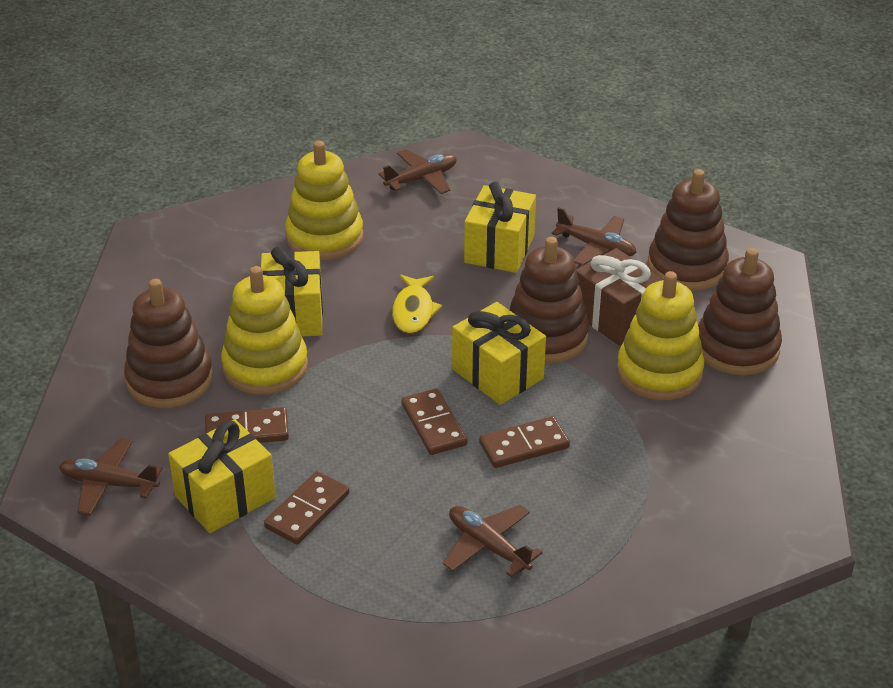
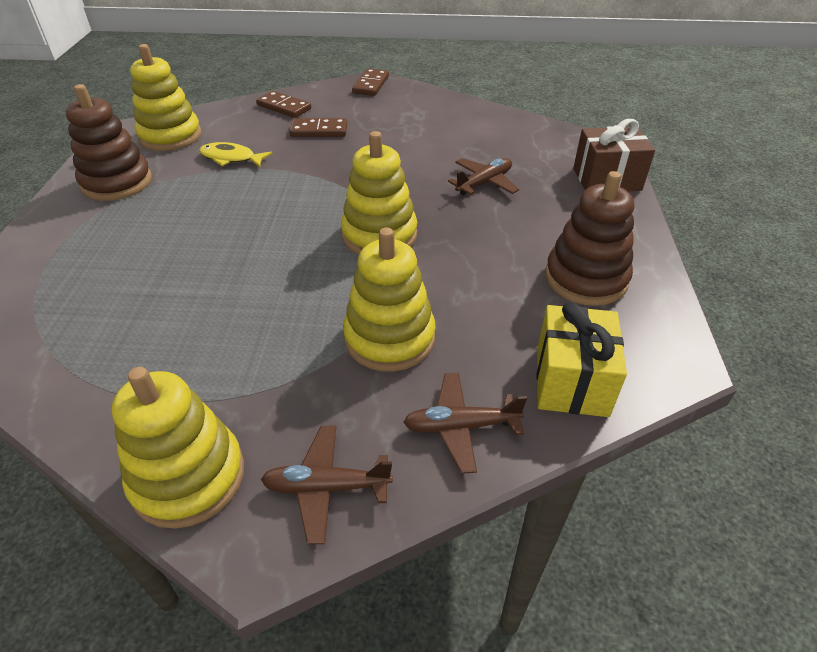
brown domino: [205,407,289,443] [264,471,350,544] [401,388,467,455] [479,416,570,468] = 4 -> [256,91,311,118] [290,118,347,137] [352,69,389,96] = 3
brown plane: [59,438,163,516] [379,149,457,194] [443,505,543,578] [551,207,637,266] = 4 -> [261,426,393,544] [403,373,527,474] [448,158,519,195] = 3
brown stacking toy: [124,279,213,408] [509,237,589,363] [648,169,729,291] [698,248,782,375] = 4 -> [66,84,152,201] [545,171,634,306] = 2
yellow gift: [168,419,276,533] [261,247,323,336] [452,302,546,405] [464,181,536,273] = 4 -> [537,302,627,417] = 1
yellow stacking toy: [221,266,308,395] [285,141,363,260] [617,271,704,400] = 3 -> [112,367,244,529] [130,44,201,151] [341,131,417,254] [343,227,436,372] = 4

